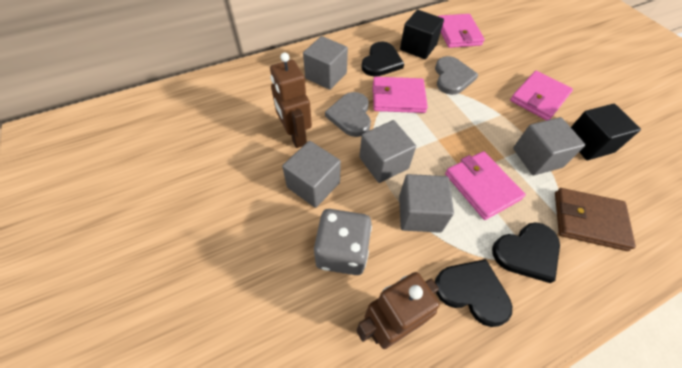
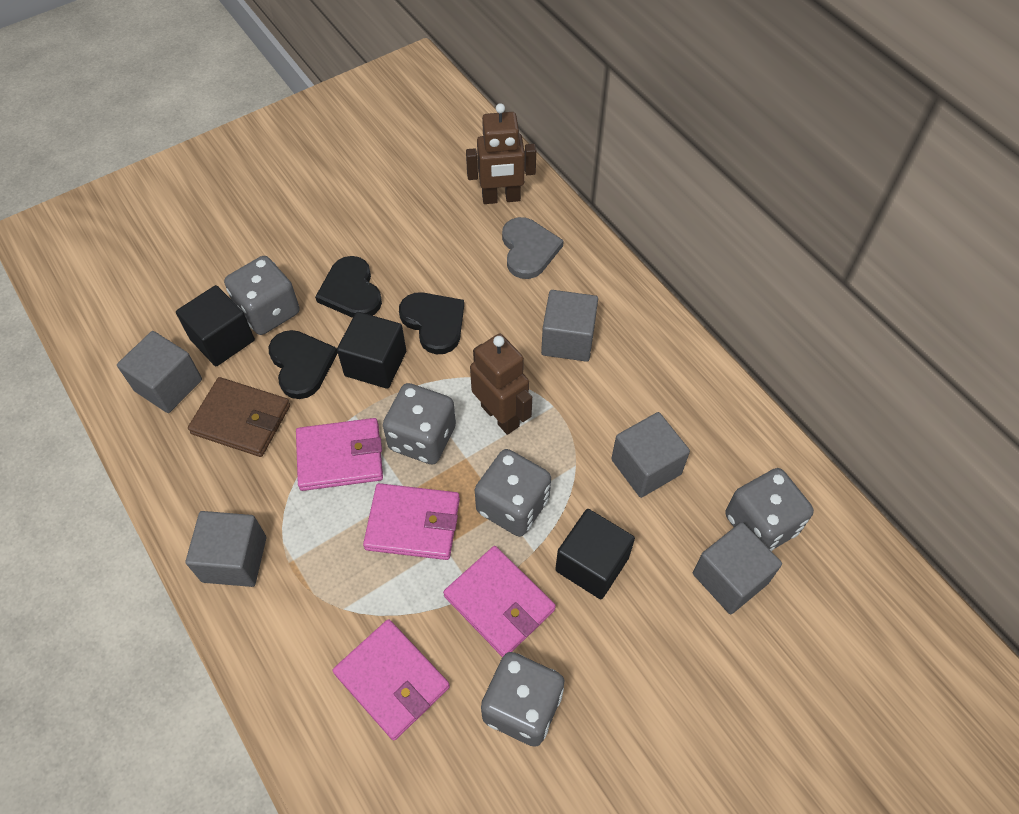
black cube: [400,10,444,59] [571,104,641,160] = 2 -> [176,285,255,366] [337,312,406,389] [555,509,635,599] = 3
grey dice: [314,209,372,275] = 1 -> [224,256,300,335] [383,383,456,465] [475,449,551,537] [481,652,565,747] [725,468,814,551] = 5
grey heart: [325,92,371,137] [435,56,479,95] = 2 -> [502,217,564,279] = 1

